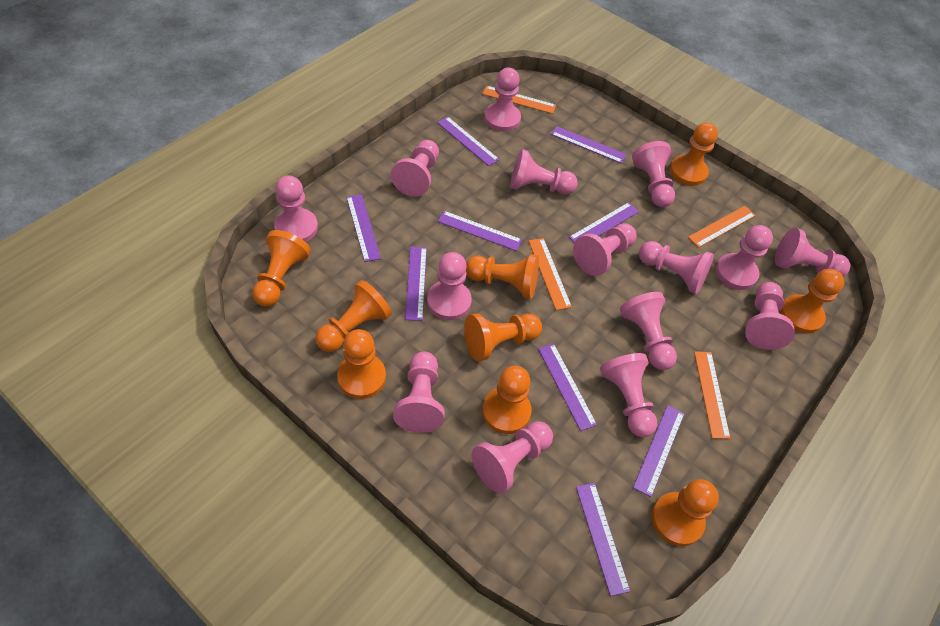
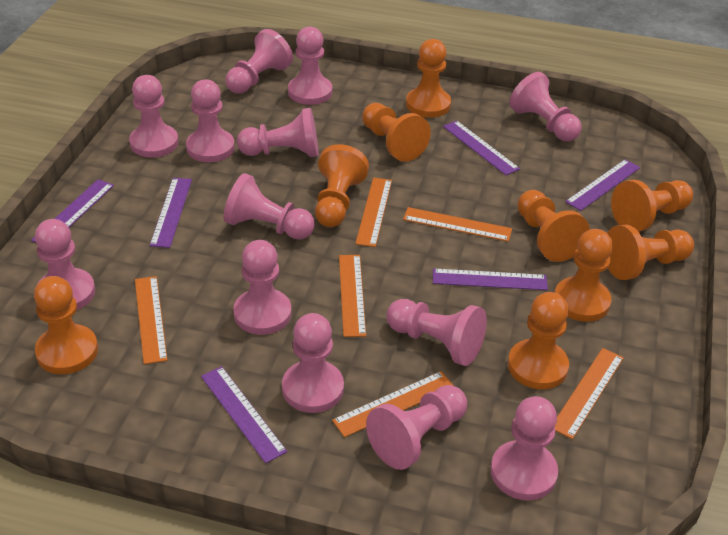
orange ruler: [483,86,556,114] [529,238,572,310] [688,206,756,248] [694,351,730,439] = 4 -> [135,276,167,364] [332,371,454,437] [339,255,366,337] [355,178,392,247] [403,207,512,242] [555,348,624,439] = 6
pink pawn: [274,175,318,242] [391,140,439,197] [393,352,445,433] [427,252,472,320] [471,421,553,493] [484,68,521,132] [510,149,578,194] [573,223,636,276] [600,353,657,437] [620,292,677,370] [632,141,675,207] [639,241,714,294] [716,225,773,290] [745,282,794,350] [775,228,851,277] = 15 -> [35,219,95,310] [129,75,178,158] [186,79,235,162] [224,173,315,240] [225,29,293,94] [233,240,291,335] [237,108,318,157] [282,313,344,413] [288,27,332,105] [366,385,467,470] [387,299,487,366] [491,396,558,501] [509,72,582,141] = 13
purple ruler: [346,194,381,262] [405,246,427,321] [437,116,499,166] [438,211,522,251] [538,343,597,431] [551,126,626,163] [569,202,639,243] [576,483,630,596] [633,405,685,497] = 9 -> [31,179,114,242] [150,178,192,248] [201,366,287,463] [433,268,548,290] [443,121,520,175] [565,159,640,211] = 6

